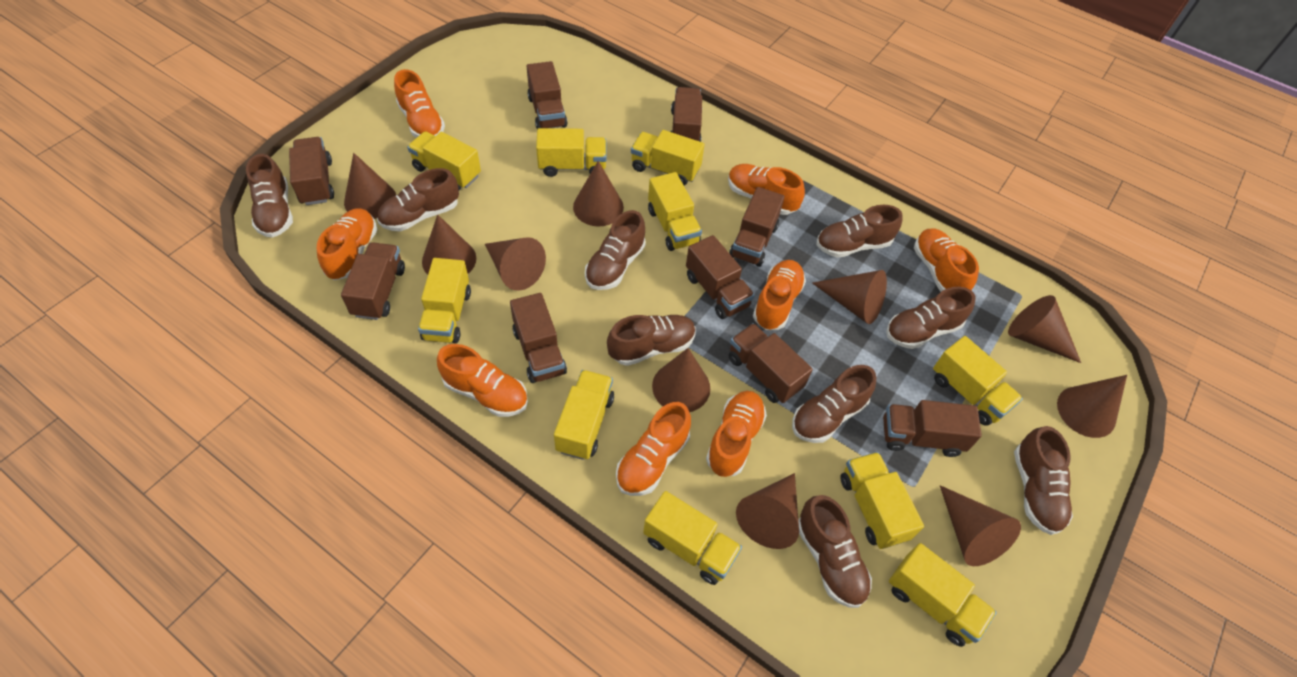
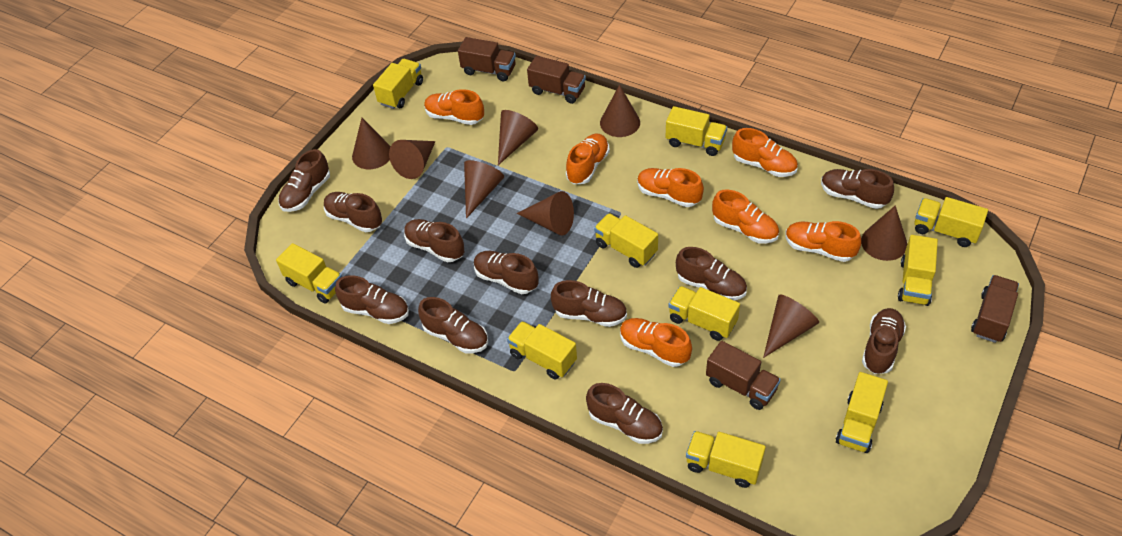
brown cone: [344,153,396,219] [422,214,476,275] [485,237,546,291] [573,161,624,227] [652,348,710,412] [736,473,799,549] [812,270,887,324] [940,485,1021,566] [1008,295,1081,363] [1057,375,1127,438] = 10 -> [352,118,391,169] [389,140,436,179] [464,160,504,219] [498,110,538,165] [517,191,574,235] [600,85,640,137] [763,294,819,358] [861,205,907,261] = 8
brown shoe: [246,154,293,238] [377,168,459,231] [585,210,646,290] [607,315,696,366] [792,365,876,443] [798,495,872,608] [817,205,902,258] [886,287,975,349] [1014,426,1073,535] = 9 -> [278,149,330,212] [324,192,382,232] [335,275,409,324] [404,219,464,262] [418,297,488,353] [474,251,539,294] [551,280,627,327] [586,383,663,444] [676,247,747,301] [821,169,894,209] [862,308,906,374] = 11
brown truck: [289,137,334,205] [341,242,405,320] [510,293,567,383] [527,61,567,129] [671,87,702,142] [686,235,755,319] [728,323,813,403] [729,187,785,267] [883,400,982,457] = 9 -> [458,37,516,81] [527,56,586,104] [706,341,781,410] [971,275,1019,343] = 4
orange shoe: [317,208,377,280] [394,69,445,138] [437,344,528,417] [616,402,691,496] [706,391,767,477] [728,164,805,215] [753,260,806,330] [914,229,979,292] = 8 -> [424,89,484,125] [566,133,610,184] [620,318,692,367] [637,168,704,207] [712,189,779,244] [732,128,798,177] [785,221,861,262] = 7

